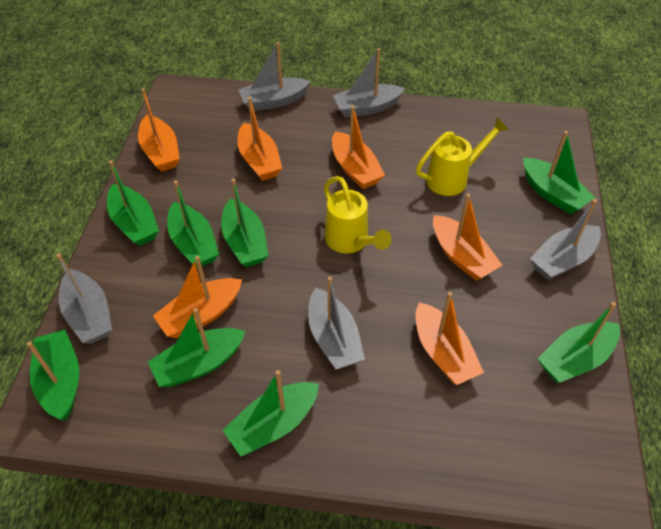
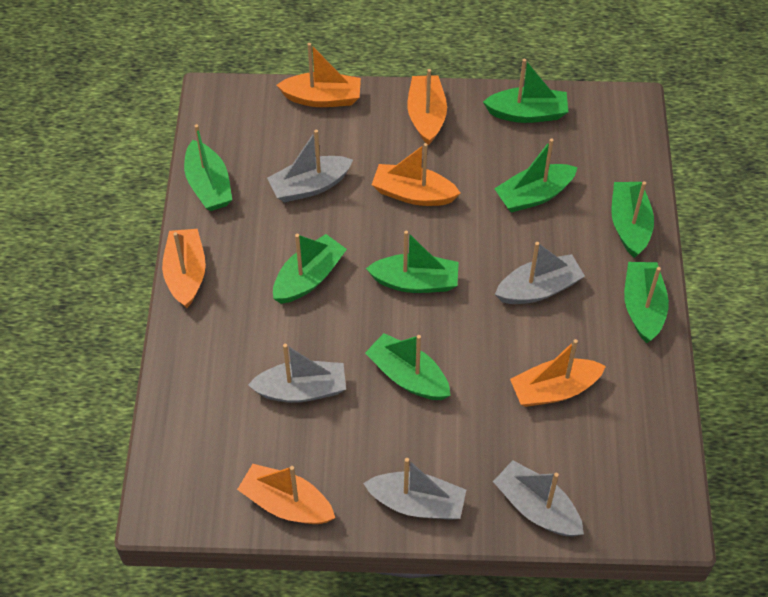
yellow watering can: [324,176,392,254] [416,118,509,196] = 2 -> none = 0

